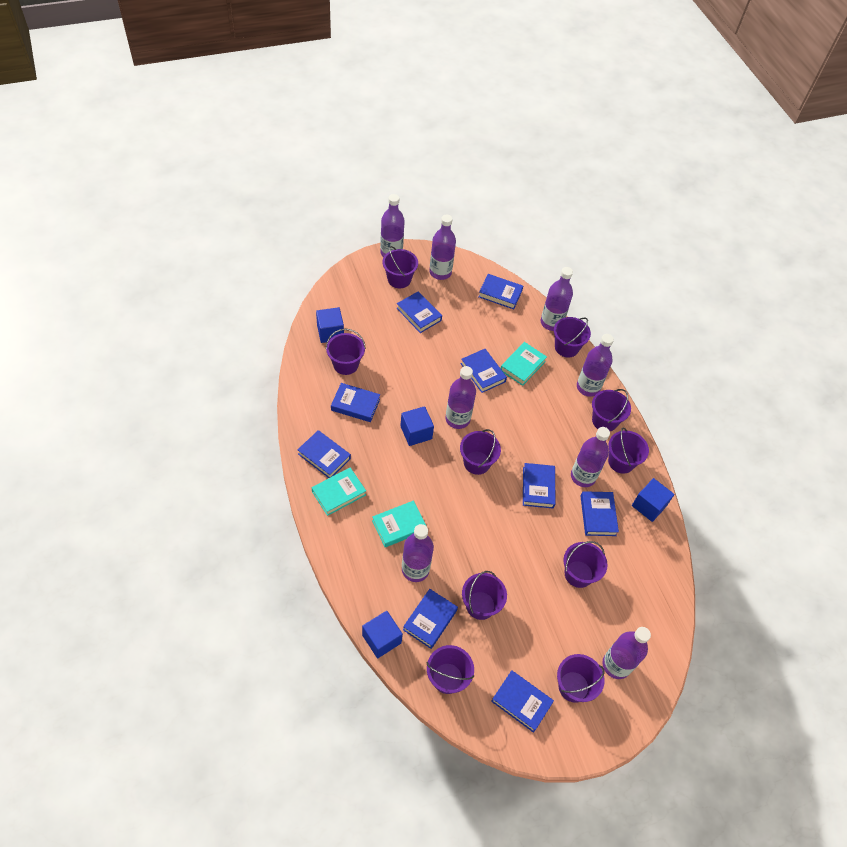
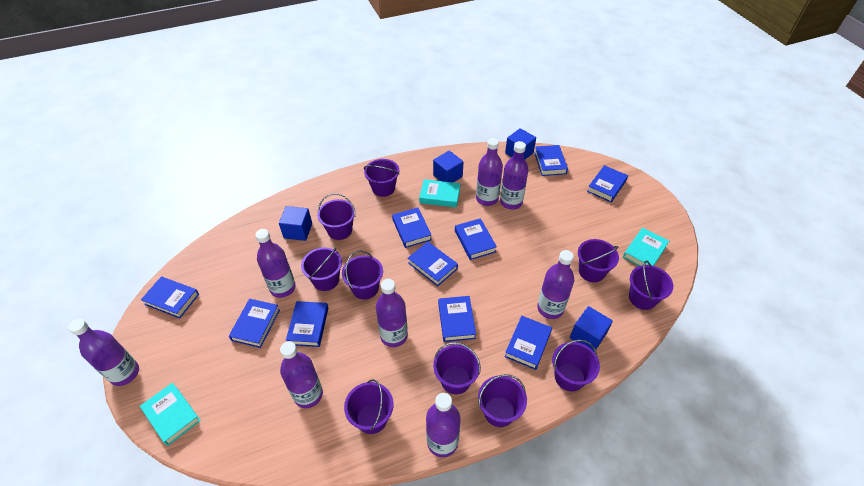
blue book: [297,430,351,478] [331,383,380,422] [397,292,442,333] [403,589,458,649] [461,349,507,393] [478,274,523,309] [491,670,554,733] [523,463,556,509] [581,491,619,536] = 9 -> [141,276,199,318] [229,299,280,348] [286,301,328,347] [392,207,432,248] [408,242,458,286] [438,296,476,342] [455,218,497,260] [505,316,552,370] [534,145,568,176] [587,165,628,202] = 10

